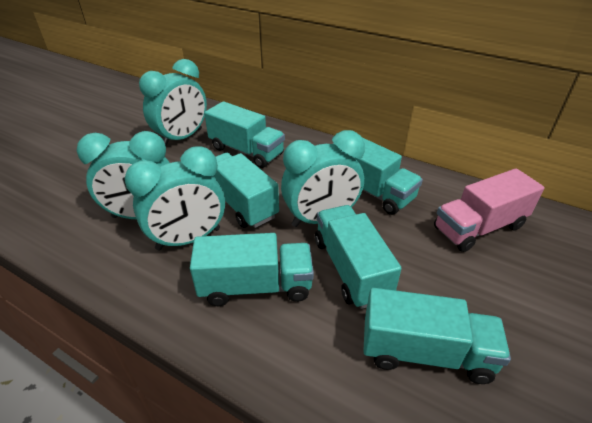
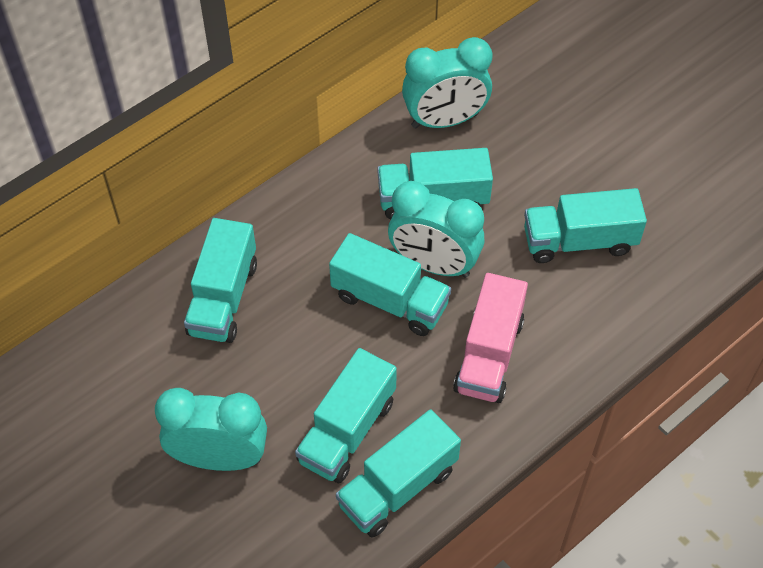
turquoise clock: [76,131,170,219] [125,146,225,250] [139,59,207,146] [281,130,365,227] = 4 -> [155,388,267,471] [388,181,485,278] [402,37,492,129] = 3

